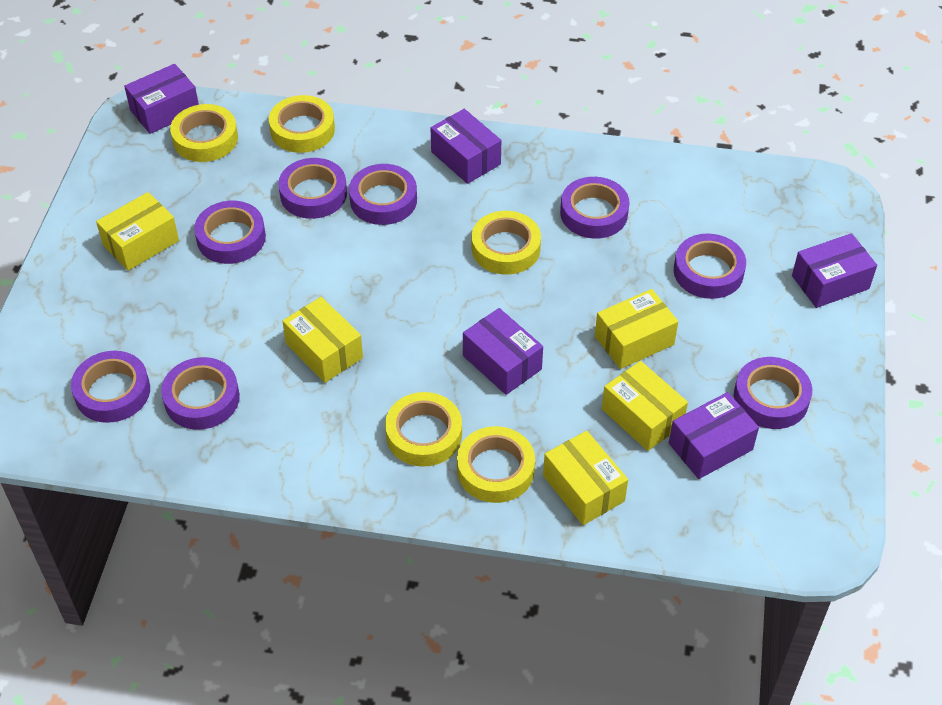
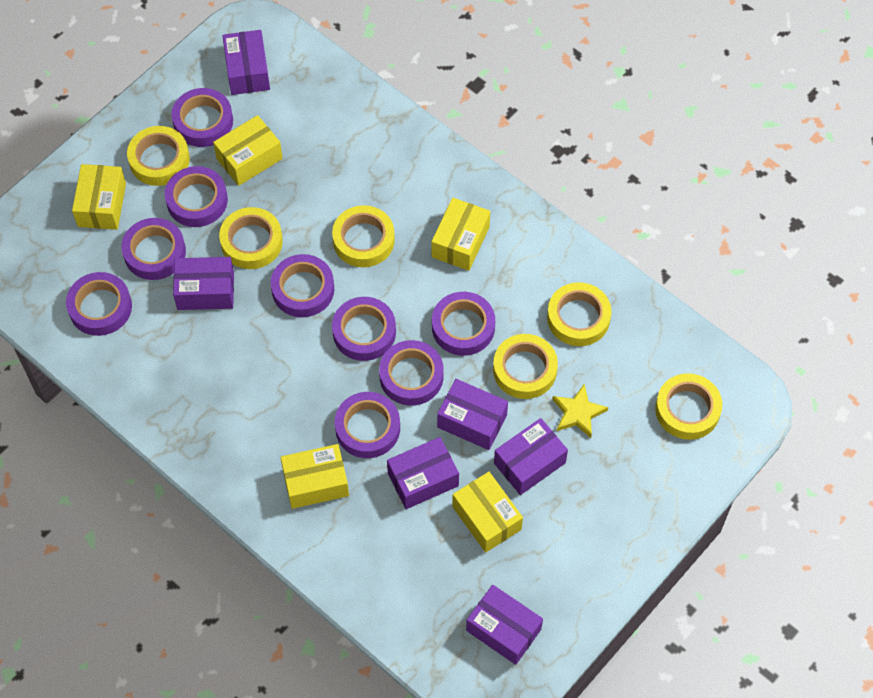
purple box: [124,64,199,134] [431,109,501,184] [463,308,543,395] [669,392,759,479] [792,233,877,308] = 5 -> [173,257,234,310] [222,30,270,95] [387,437,459,509] [437,379,508,450] [466,585,543,665] [494,418,568,495] = 6
purple tape: [71,351,150,423] [161,357,240,430] [194,201,266,264] [278,158,347,219] [349,164,417,225] [560,177,629,238] [674,234,746,299] [734,357,812,429] = 8 -> [66,272,132,336] [121,218,186,280] [165,166,228,227] [172,88,233,147] [271,254,334,317] [332,297,396,361] [335,392,400,458] [379,340,444,406] [432,292,495,356] = 9
yellow star: none = 0 -> [552,384,608,438] = 1
yellow tape: [170,104,238,162] [269,95,335,153] [385,392,462,467] [457,426,535,503] [472,211,541,274] = 5 -> [127,126,190,186] [219,207,283,269] [332,205,395,267] [493,334,558,399] [547,282,612,346] [655,373,722,440] = 6

